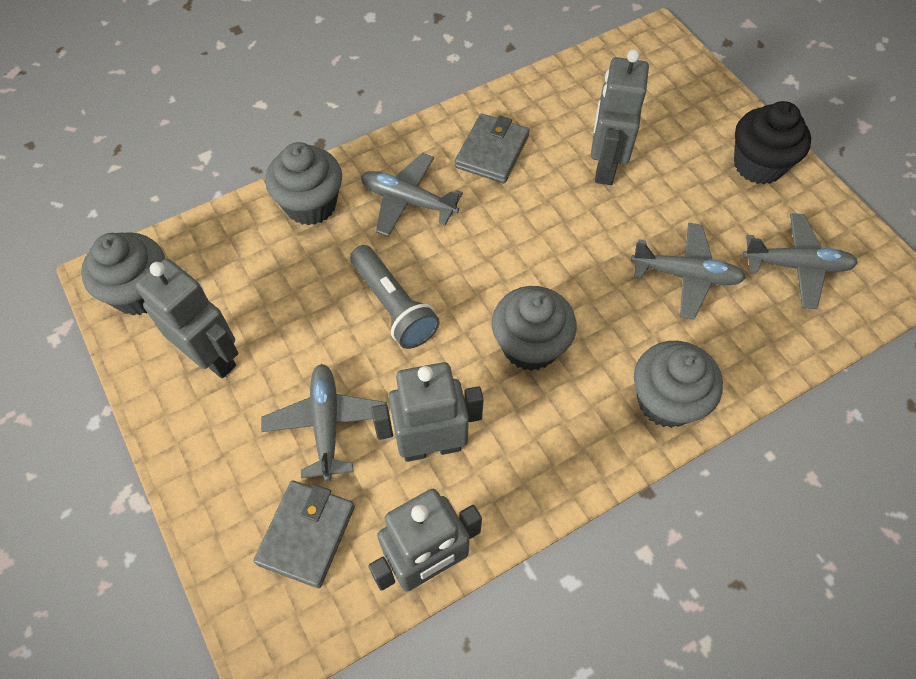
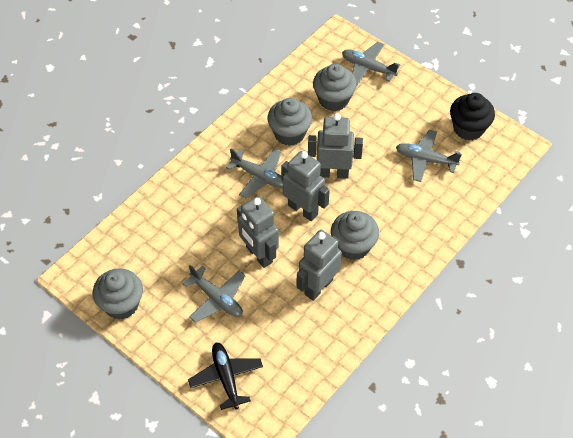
black plane: none = 0 -> [188,343,263,410] = 1
grey flashlight: [350,245,440,349] = 1 -> none = 0
grey wallet: [254,481,355,588] [455,113,529,183] = 2 -> none = 0

